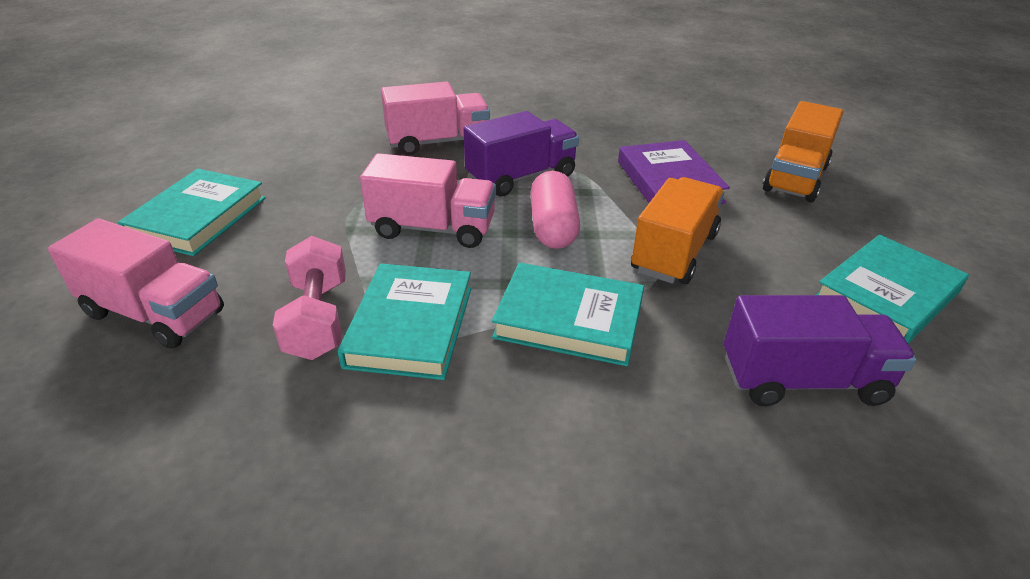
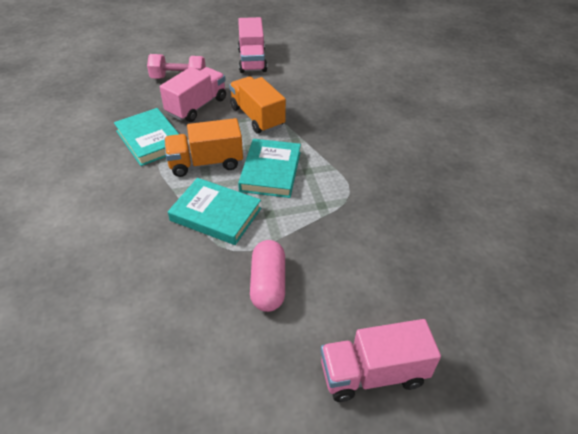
purple book: [618,140,730,204] = 1 -> none = 0
purple truck: [463,111,579,196] [724,295,917,406] = 2 -> none = 0
turquoise book: [118,169,266,256] [338,263,471,380] [492,263,644,366] [816,235,969,344] = 4 -> [114,108,179,166] [168,178,261,245] [238,139,301,198] = 3

